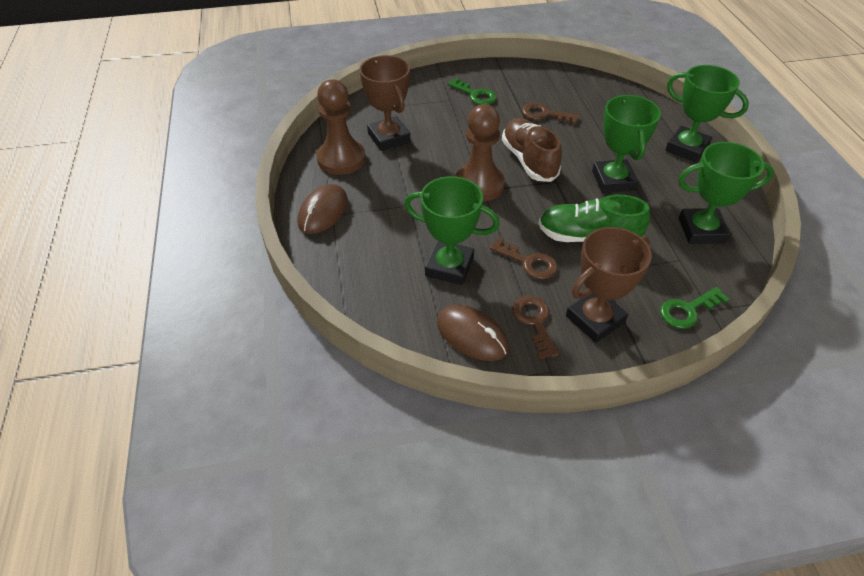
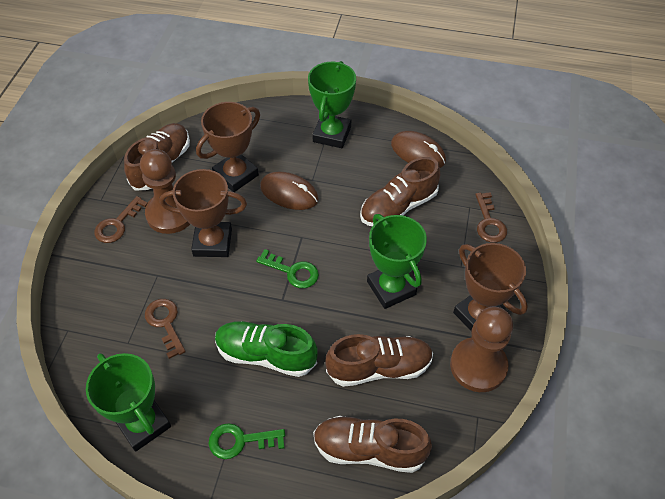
brown shoe: [502,118,562,182] = 1 -> [124,123,190,191] [313,416,432,473] [325,334,433,387] [360,157,440,226] = 4
brown trophy: [360,55,410,151] [566,227,652,343] = 2 -> [160,169,247,257] [196,102,260,192] [453,243,528,332] = 3
green trophy: [404,176,500,285] [592,95,661,193] [665,65,749,163] [678,142,774,244] = 4 -> [86,353,171,452] [308,61,356,148] [367,214,427,309] = 3

